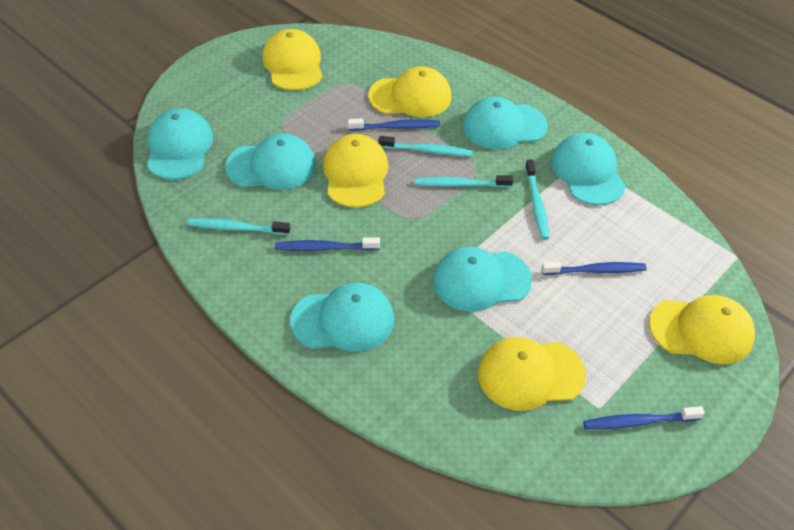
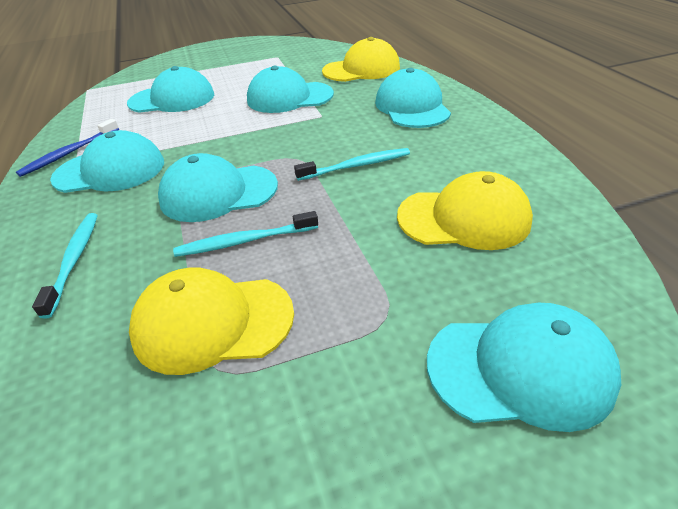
blue toothbrush: [275,237,380,251] [348,119,440,131] [541,262,647,275] [583,406,705,429] = 4 -> [16,119,119,177] = 1
turquoise toothbrush: [187,218,290,235] [378,136,473,157] [415,175,513,188] [525,160,549,240] = 4 -> [32,213,98,319] [173,211,318,257] [294,148,410,181] = 3
yellow cap: [262,29,322,90] [323,134,389,208] [368,67,451,117] [478,337,586,411] [649,295,755,364] = 5 -> [129,267,294,375] [322,37,400,82] [397,171,533,250] = 3

